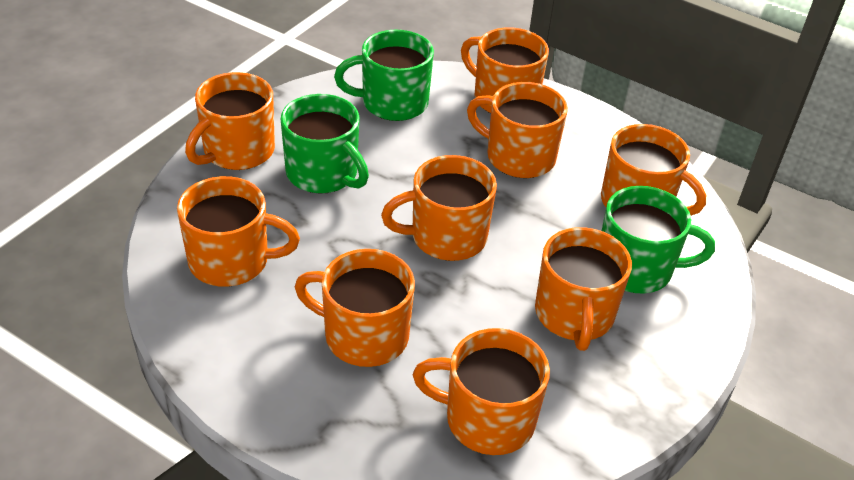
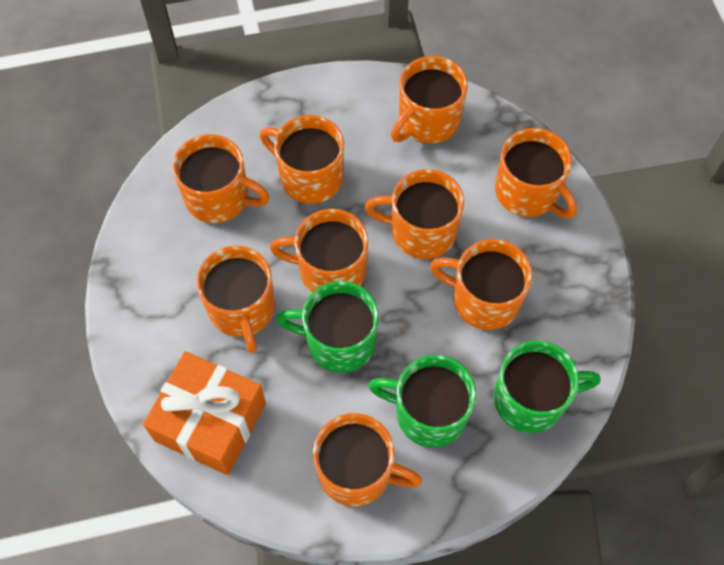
orange gift: none = 0 -> [143,351,266,475] = 1

